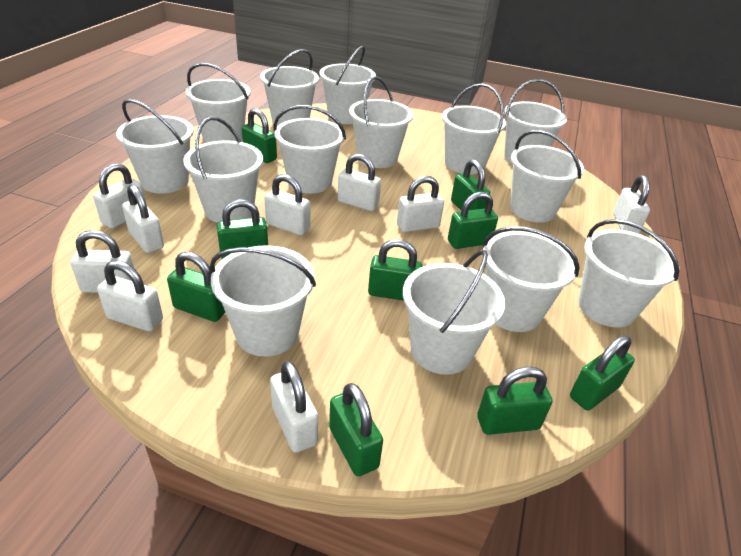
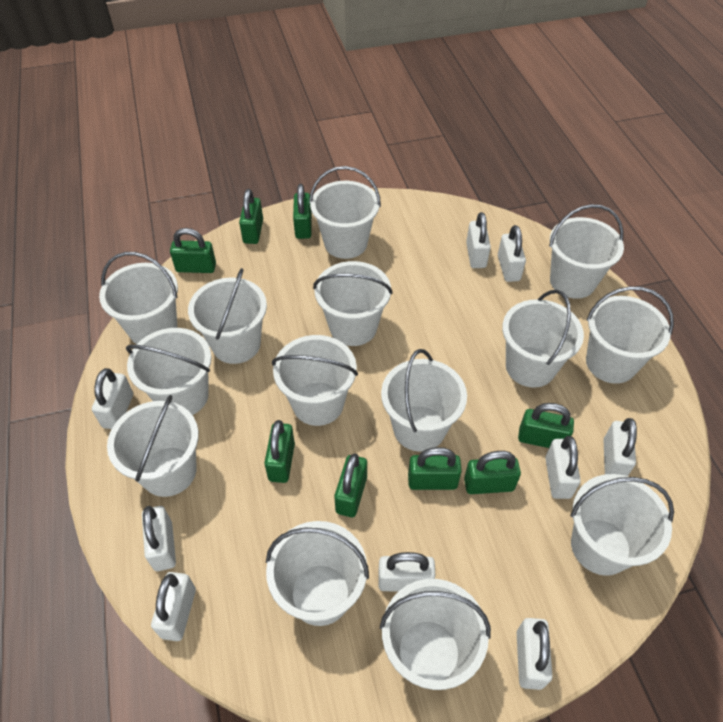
green padlock: [167,252,226,322] [217,199,268,259] [242,108,277,163] [329,383,383,476] [368,239,423,301] [448,192,498,249] [451,159,490,211] [477,367,553,435] [570,335,635,410] = 9 -> [170,228,216,273] [239,189,263,244] [264,420,295,483] [293,184,312,239] [335,453,367,517] [408,447,462,490] [464,451,521,494] [518,403,574,448] = 8

